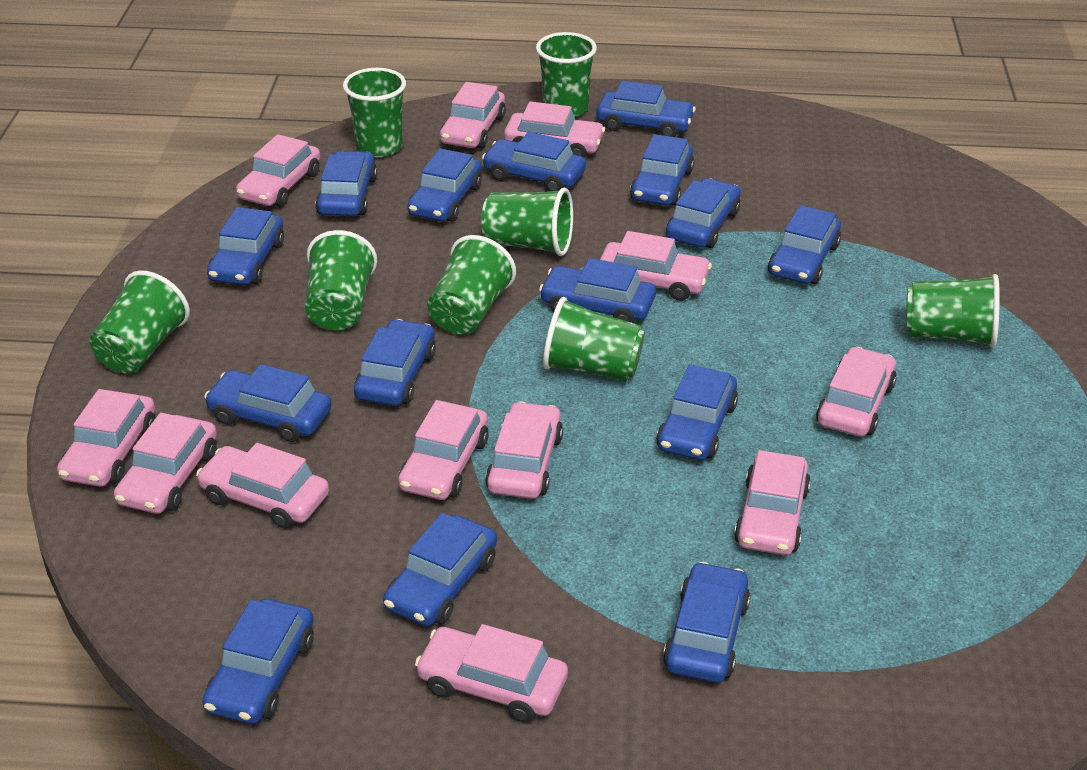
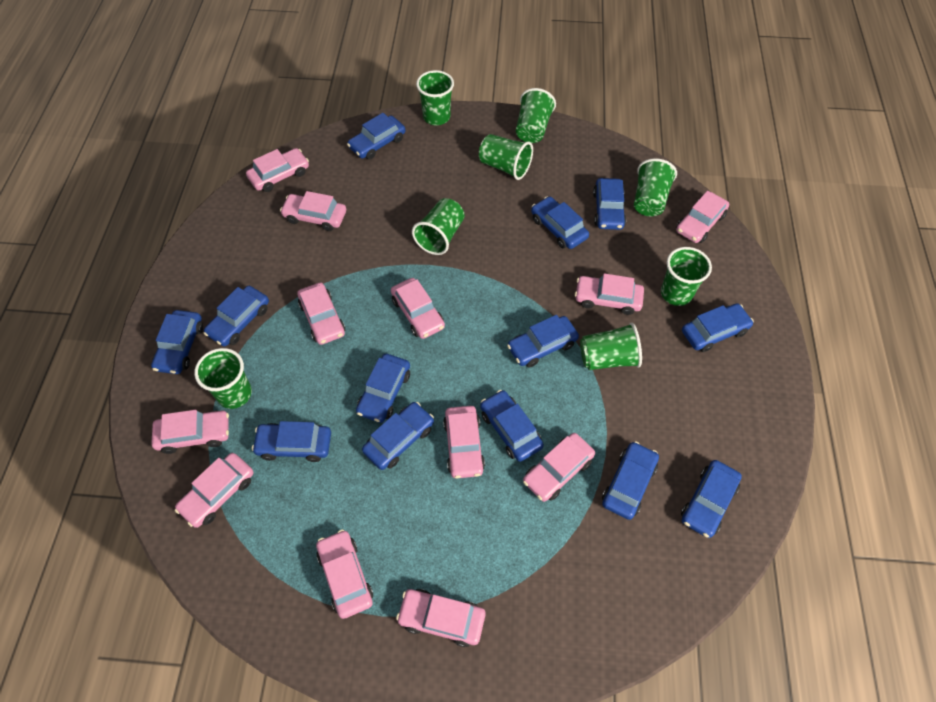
blue car: [202,599,314,724] [204,364,332,442] [207,207,284,285] [315,151,377,216] [354,319,436,406] [383,513,497,626] [407,149,482,222] [482,132,586,191] [539,258,656,323] [596,81,696,137] [630,134,694,206] [656,364,738,460] [663,562,750,683] [666,178,741,248] [768,205,841,284] = 15 -> [151,310,203,374] [204,286,269,347] [252,421,331,462] [347,113,405,160] [356,354,410,423] [362,402,434,470] [480,390,544,462] [507,315,579,367] [531,196,589,249] [593,178,626,230] [602,441,659,520] [681,460,742,538] [682,303,754,352] = 13

